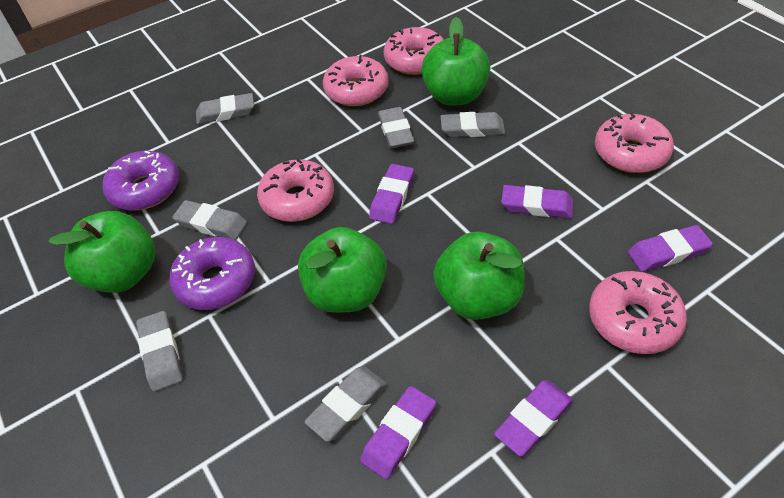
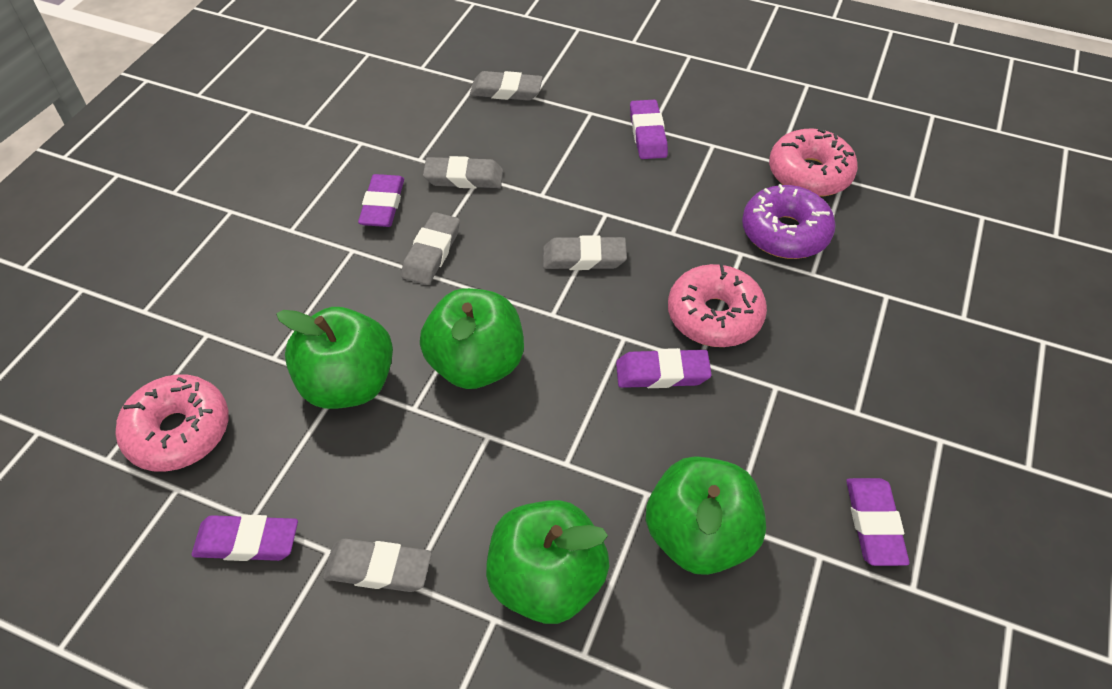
grey eraser: [136,311,183,392] [172,200,247,240] [196,93,254,124] [305,367,387,442] [378,107,414,148] [441,112,505,137] = 6 -> [323,539,432,592] [401,212,460,285] [423,156,503,189] [470,71,543,101] [543,235,627,270] = 5
pink donut: [257,159,334,222] [323,55,389,106] [384,27,444,75] [589,271,687,354] [595,113,674,173] = 5 -> [115,374,229,472] [668,264,767,347] [769,129,858,197] = 3
purple donut: [103,151,179,210] [169,237,255,310] = 2 -> [742,184,836,259] = 1

